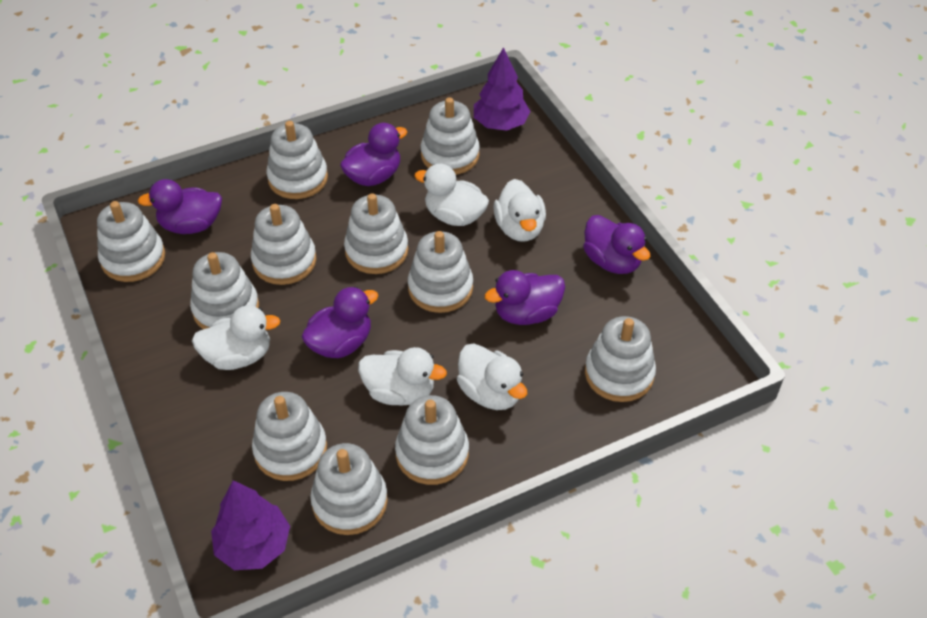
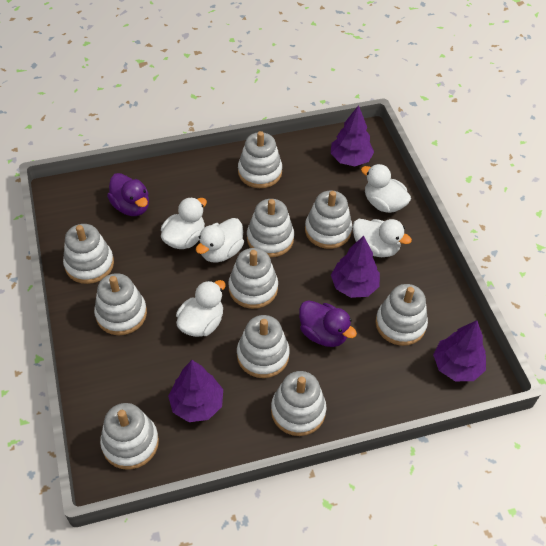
purple duck: [138,179,222,234] [302,287,378,358] [340,123,407,186] [485,270,565,325] [583,215,651,274] = 5 -> [107,173,149,216] [299,300,357,347] = 2
purple tree: [211,480,290,570] [474,47,530,131] = 2 -> [168,360,223,422] [331,105,374,166] [331,236,380,298] [433,320,486,381] = 4
white stacking toy: [97,201,165,282] [190,252,259,329] [251,204,316,285] [252,392,327,481] [266,121,328,199] [310,443,388,535] [344,193,409,274] [395,395,469,485] [408,231,473,313] [421,97,480,175] [585,316,656,402] = 11 -> [63,224,114,284] [94,273,147,335] [100,403,159,470] [228,248,278,309] [237,315,290,378] [238,131,282,188] [247,199,294,257] [271,371,326,436] [305,190,352,249] [375,284,428,346] = 10

